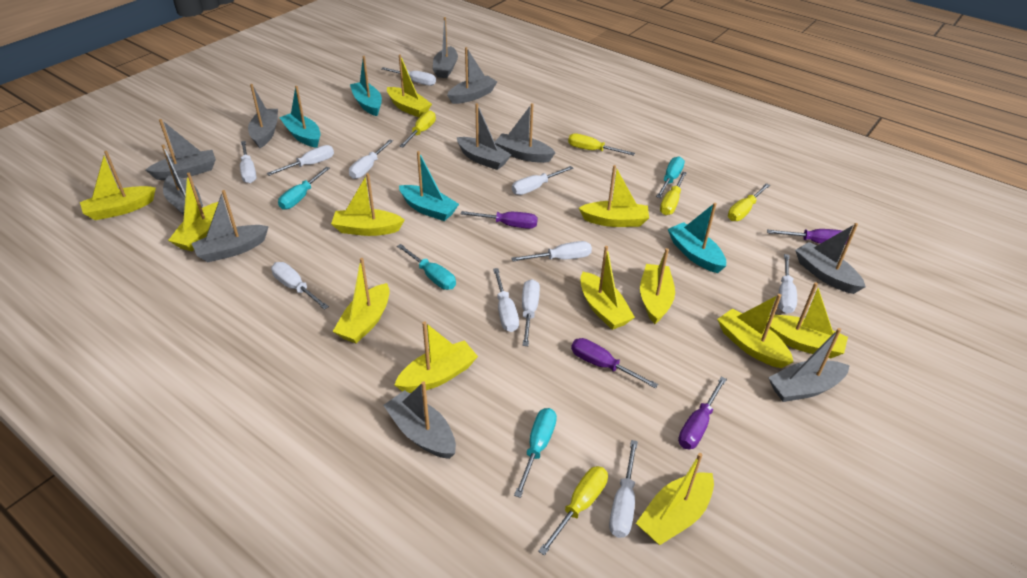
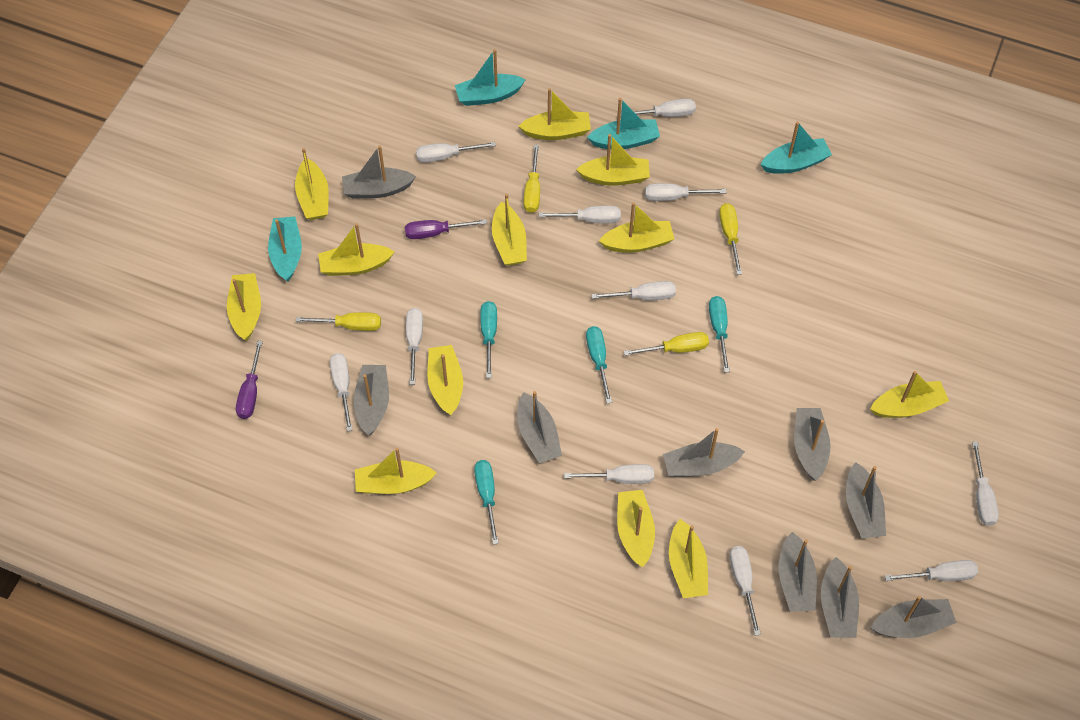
grey boat: [146,119,216,180] [161,144,203,215] [191,190,269,262] [248,84,278,148] [383,381,456,459] [433,17,458,78] [447,47,497,104] [457,103,511,170] [495,103,556,163] [768,328,850,402] [795,223,866,294] = 11 -> [342,145,416,198] [353,365,389,436] [517,391,562,463] [663,428,745,477] [779,532,817,612] [794,408,830,481] [821,557,859,638] [846,462,886,538] [870,596,957,638] = 9
purple screwdriver: [461,211,538,229] [571,338,658,389] [678,376,727,449] [767,229,849,244] = 4 -> [236,341,263,419] [405,219,487,239] = 2
yellow screwdriver: [399,110,436,148] [538,466,608,555] [568,134,635,156] [660,171,687,215] [728,183,770,221] = 5 -> [296,312,381,331] [524,145,540,213] [624,332,709,356] [719,203,742,275] = 4

